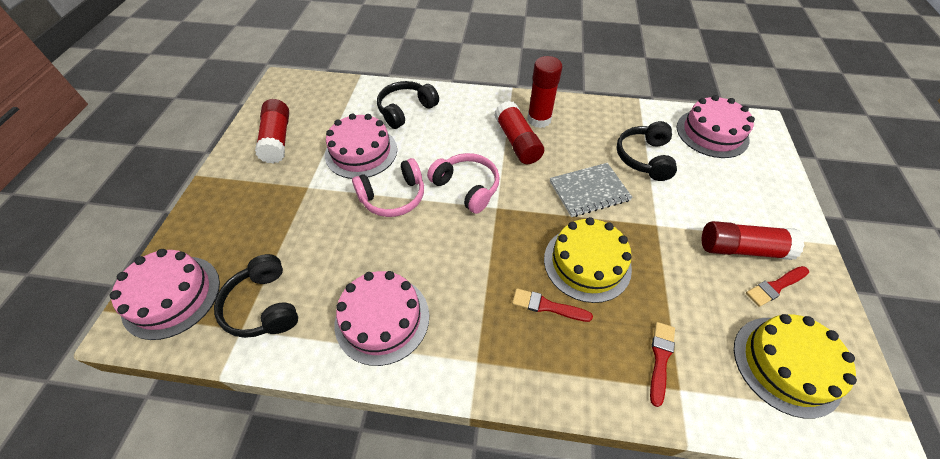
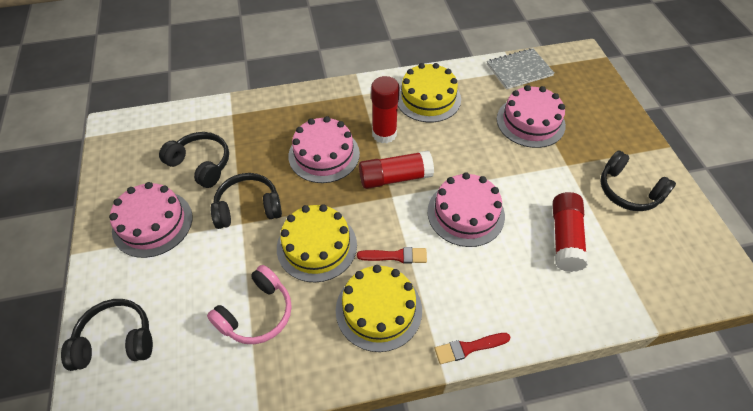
black headphones: [214,254,298,338] [377,81,439,129] [616,121,677,181] = 3 -> [61,299,153,371] [159,132,229,188] [211,173,282,229] [600,150,676,211] = 4
pink headphones: [352,158,424,217] [427,153,500,214] = 2 -> [207,265,292,344] = 1
red brush: [512,288,593,322] [650,322,675,407] [746,266,809,307] = 3 -> [357,247,427,264] [434,333,511,364] = 2
red glue stick: [255,99,289,163] [494,101,544,164] [527,56,562,128] [702,221,805,260] = 4 -> [359,150,434,189] [371,76,400,143] [553,192,588,272] = 3
yellow cake: [544,217,632,303] [734,314,857,419] = 2 -> [277,204,357,283] [336,265,422,352] [398,63,461,122] = 3

